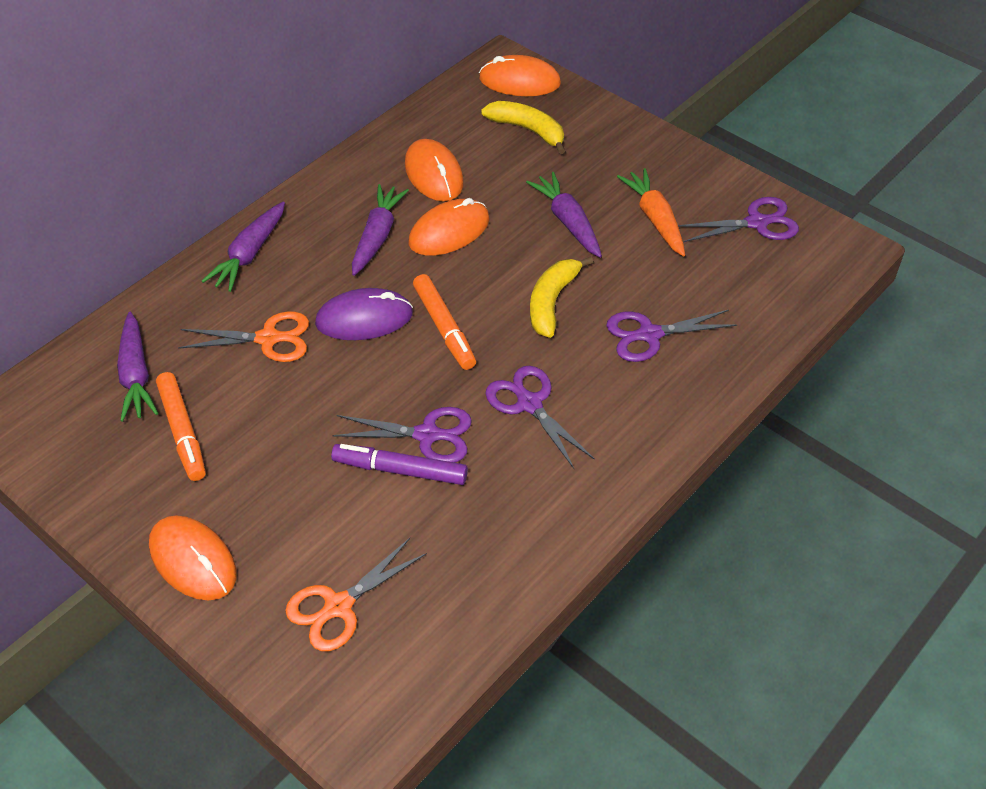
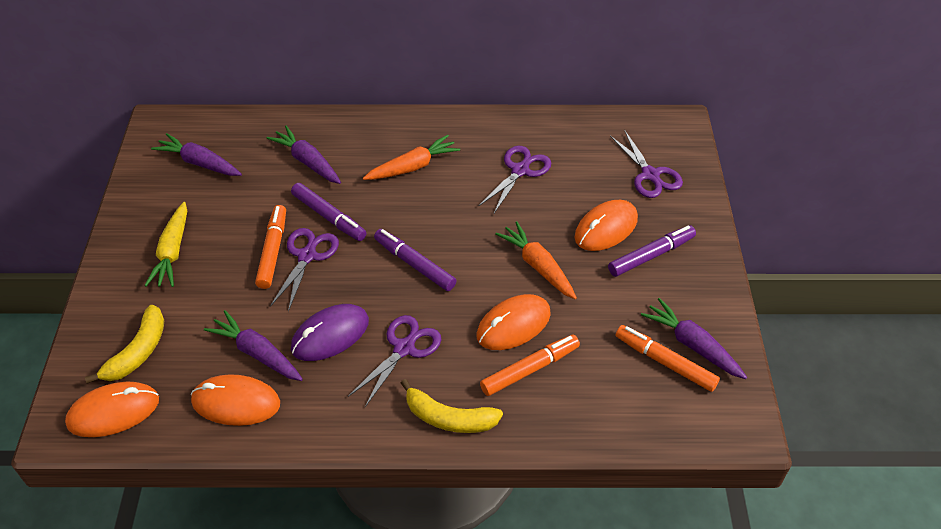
orange carrot: [617,168,685,257] = 1 -> [363,135,460,180] [495,221,577,299] = 2
orange marker: [156,372,206,481] [413,274,476,370] = 2 -> [255,205,286,289] [480,334,580,396] [616,325,720,392] = 3
orange scissors: [178,311,309,362] [285,538,427,651] = 2 -> none = 0
purple marker: [331,444,468,485] = 1 -> [291,183,367,241] [374,229,456,291] [608,225,696,277] = 3
yellow carrot: none = 0 -> [144,202,187,287] = 1

